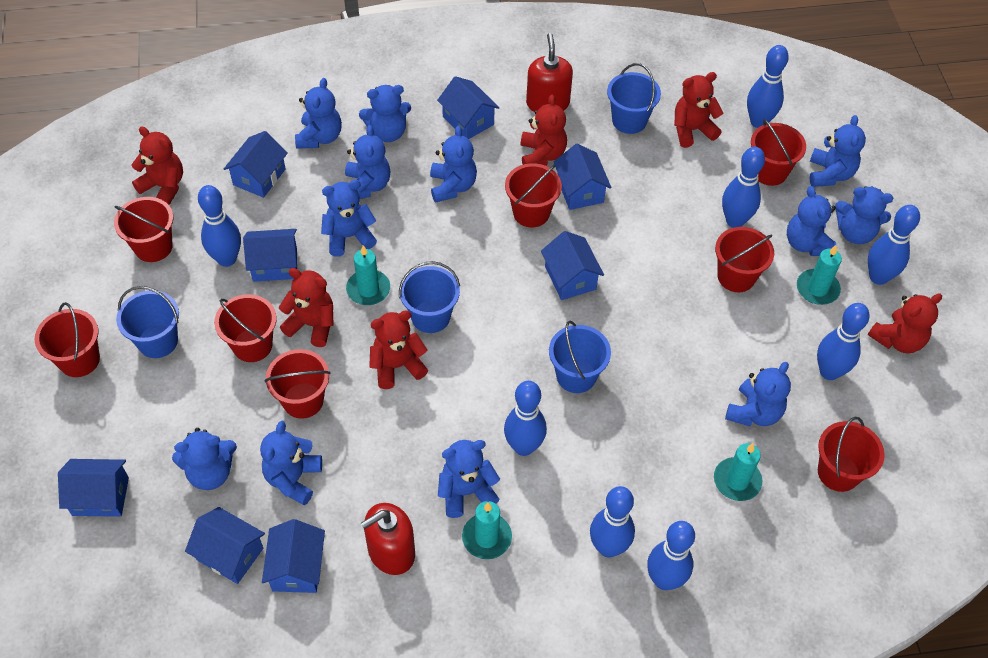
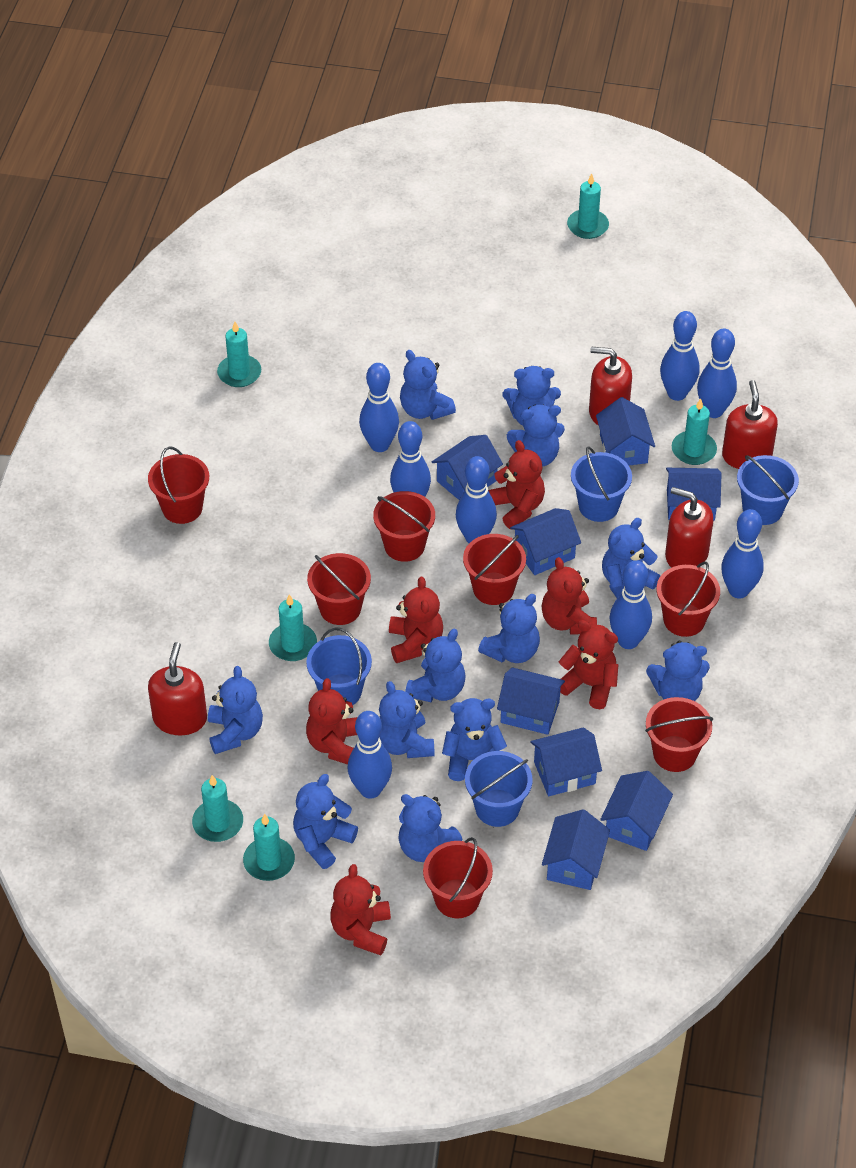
red bucket: [34,302,100,377] [114,197,173,262] [214,294,277,362] [265,349,331,419] [505,163,562,228] [715,227,774,292] [751,119,806,186] [818,417,885,492] = 8 -> [148,446,209,524] [307,553,371,625] [373,491,435,562] [423,837,493,918] [463,534,526,605] [645,697,713,772] [657,561,720,637] = 7
red soap dispenser: [361,503,415,575] [526,33,573,112] = 2 -> [148,642,207,735] [589,347,632,425] [665,487,713,568] [722,380,778,469] = 4
turquoise candle: [346,245,390,305] [462,501,512,559] [714,443,762,501] [797,245,842,305] = 4 -> [192,775,243,842] [217,322,261,387] [243,814,295,881] [269,594,317,661] [567,173,609,239] [672,398,717,465] = 6

